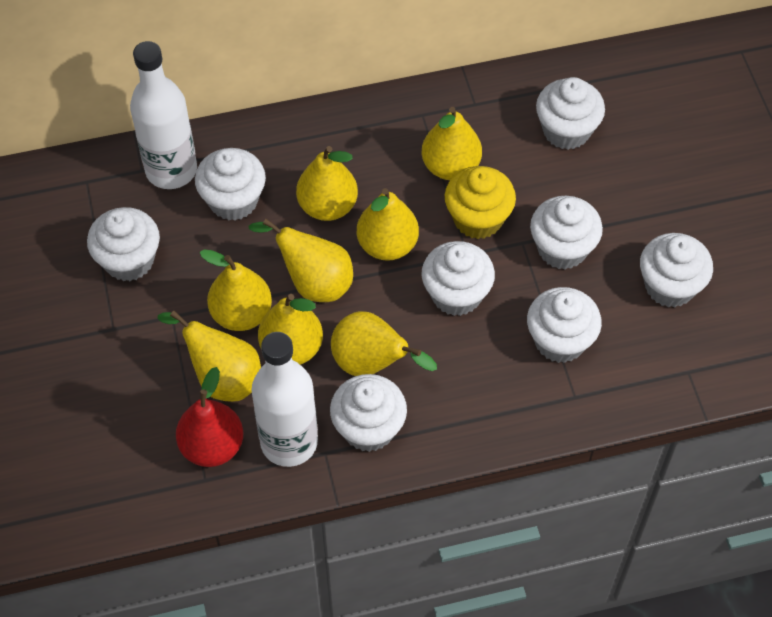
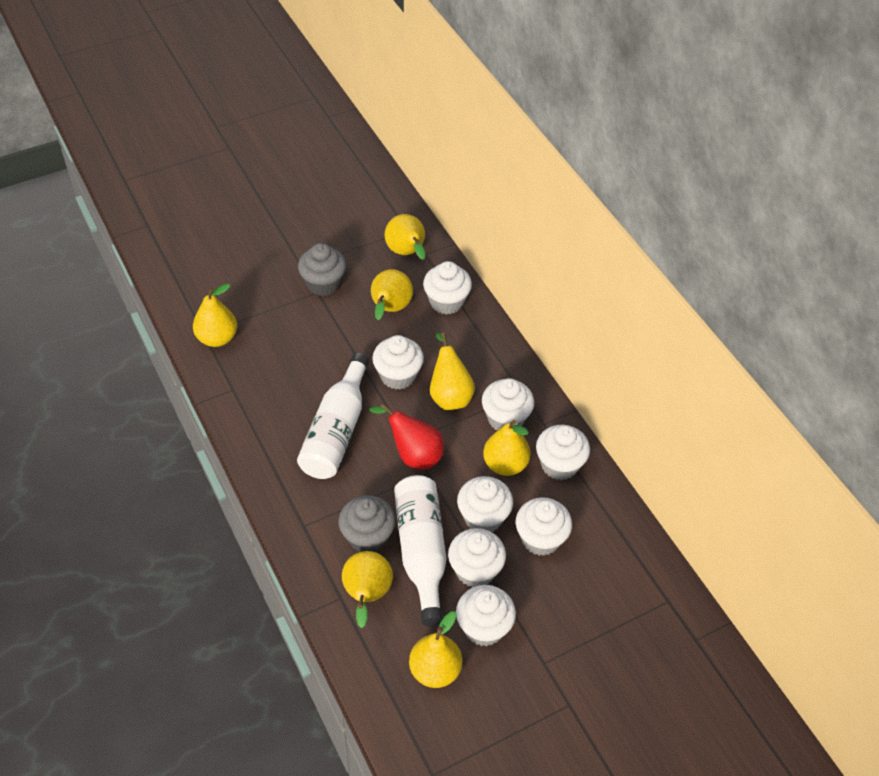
grey cupcake: none = 0 -> [298,243,346,296] [339,495,396,552] = 2
yellow cupcake: [445,166,516,239] = 1 -> none = 0
yellow pear: [157,311,261,402] [200,249,272,331] [249,219,353,302] [258,294,323,365] [296,146,358,221] [331,311,437,376] [357,188,419,261] [422,107,482,180] = 8 -> [193,284,237,347] [342,551,393,628] [371,269,413,320] [384,214,425,260] [409,612,462,688] [430,332,475,410] [483,420,531,476] = 7

